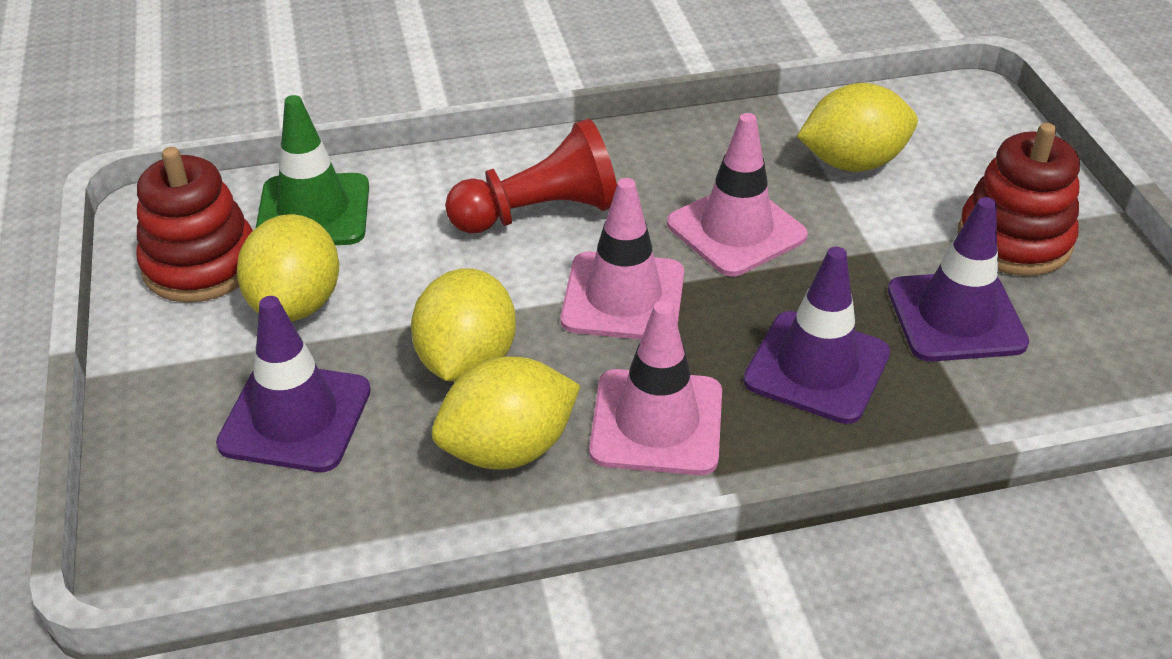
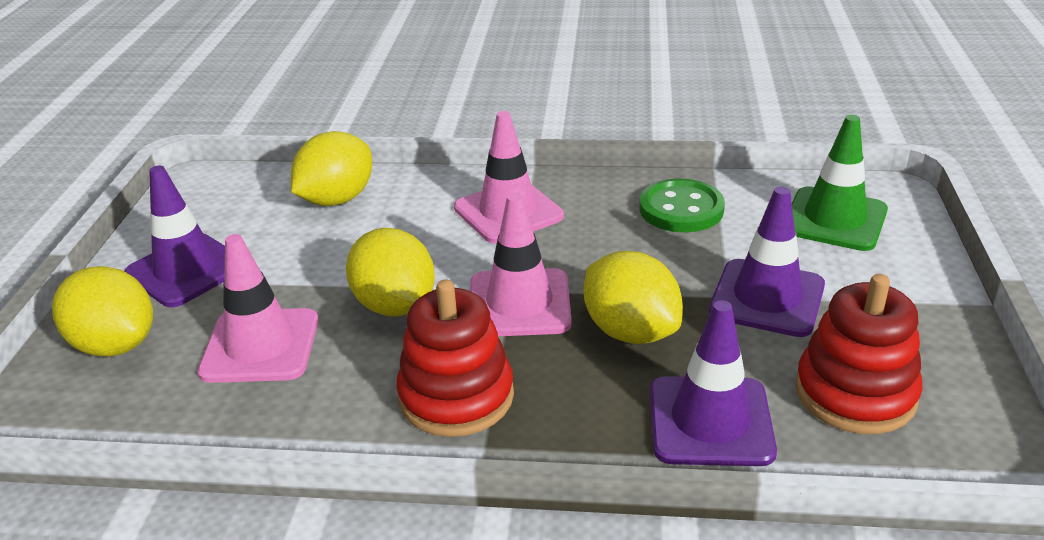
green button: none = 0 -> [639,179,725,232] = 1
red pawn: [445,119,617,233] = 1 -> none = 0

